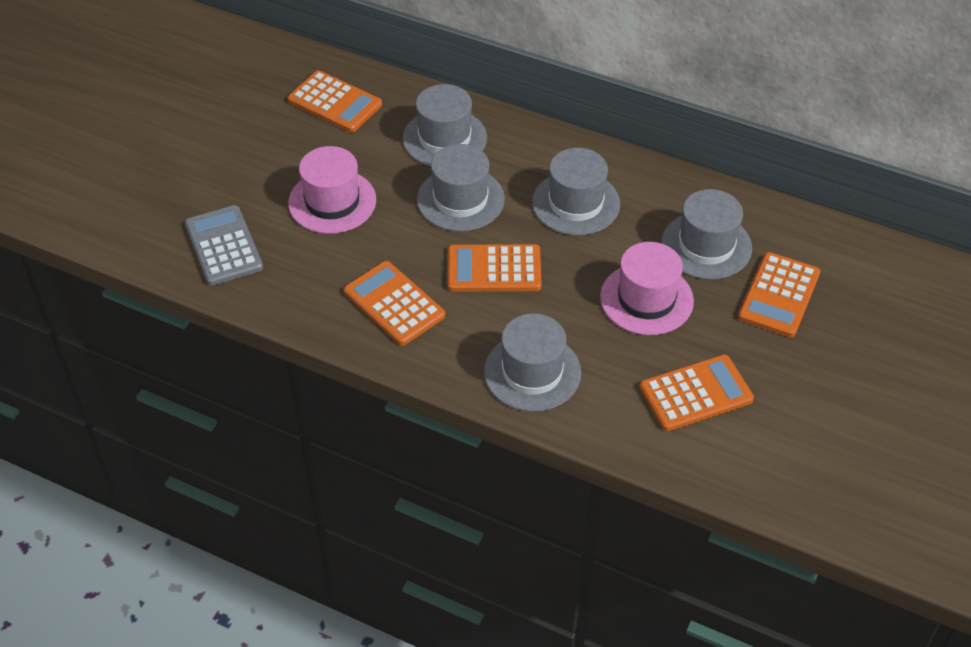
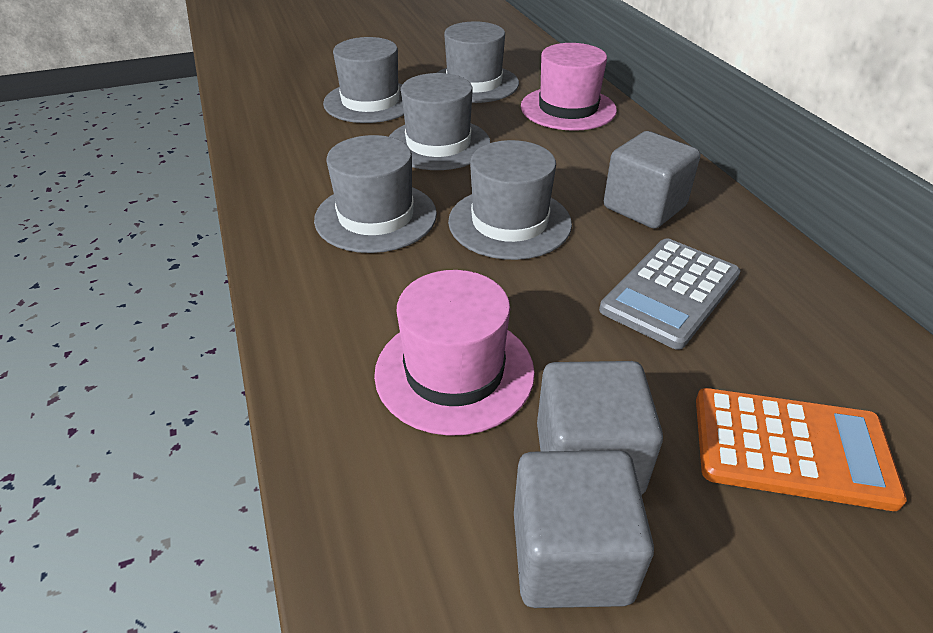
grey cube: none = 0 -> [514,450,654,608] [537,361,663,495] [604,131,700,229] = 3
orange calculator: [287,70,382,133] [344,261,445,346] [447,244,542,292] [639,355,754,431] [738,252,820,337] = 5 -> [696,388,907,511] = 1

